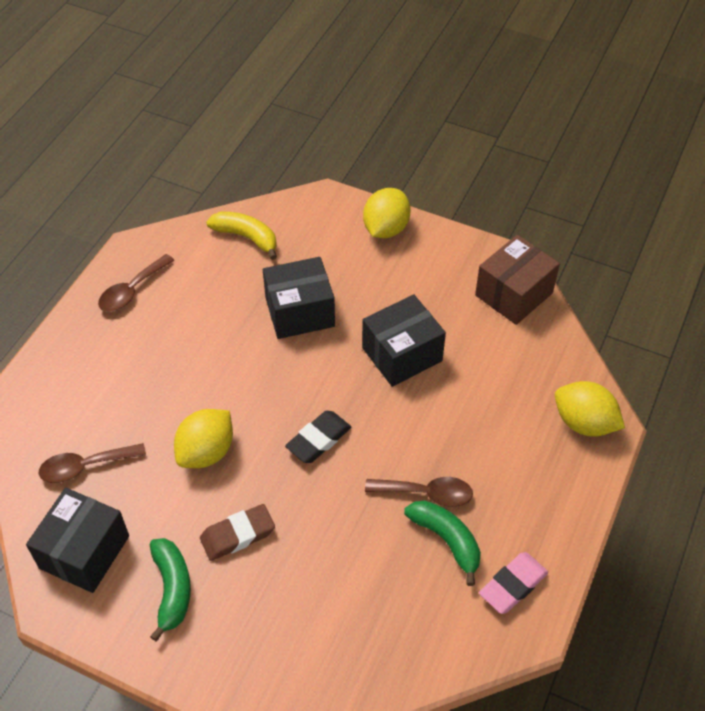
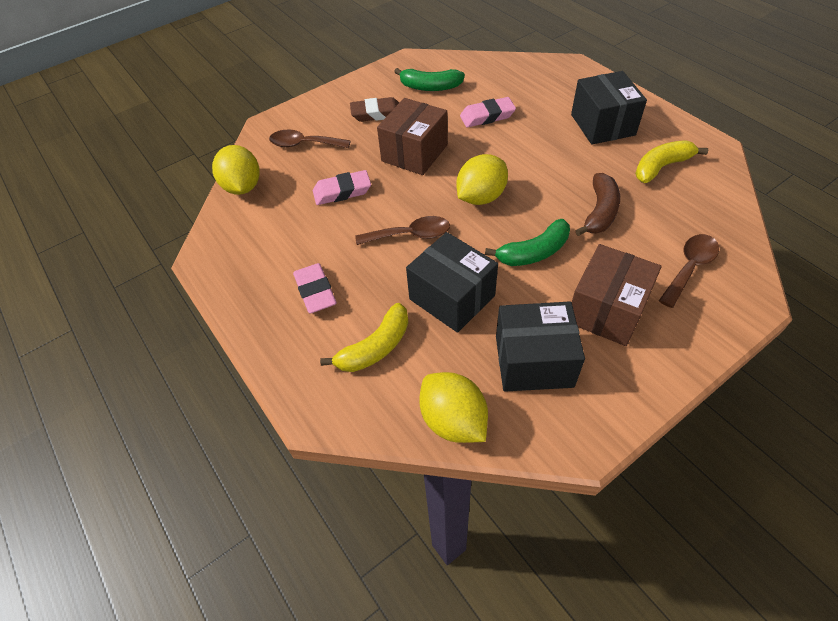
black eraser: [285,411,351,463] = 1 -> none = 0
brown banana: none = 0 -> [575,173,620,236] = 1
brown box: [475,235,560,325] = 1 -> [377,98,448,175] [572,244,662,346] = 2
pink eraser: [479,552,548,614] = 1 -> [293,263,337,313] [313,170,371,205] [460,97,516,127] = 3
yellow banana: [206,212,277,260] = 1 -> [320,303,409,372] [635,140,708,183] = 2

